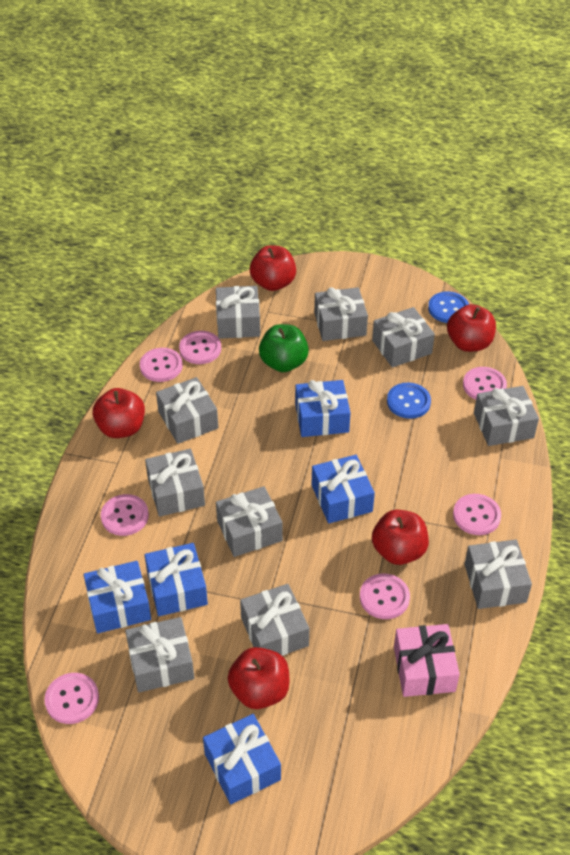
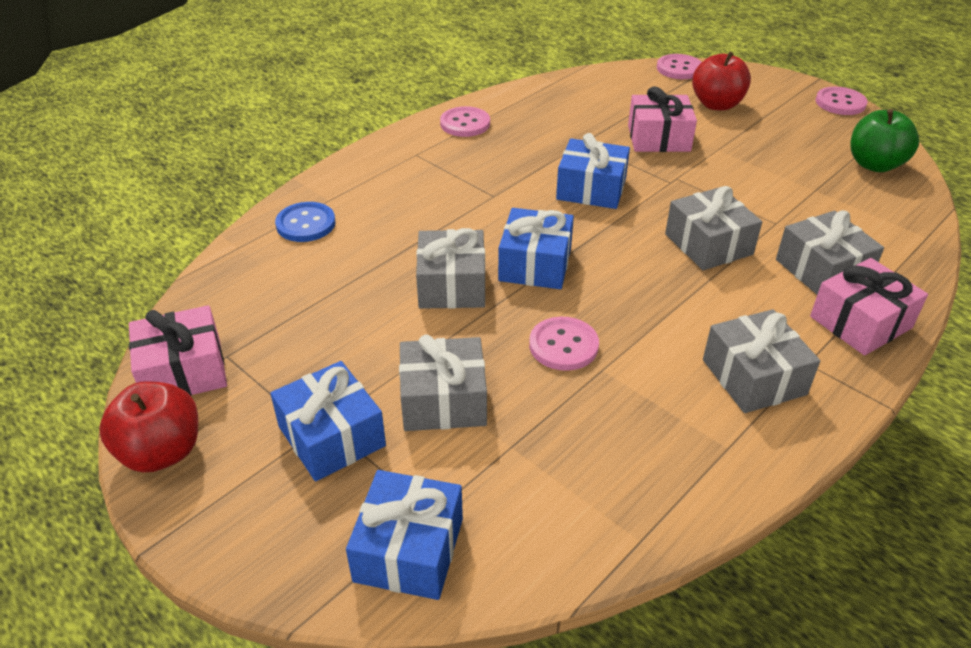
blue button: [387,383,431,419] [428,291,469,323] = 2 -> [275,202,336,242] = 1
blue gift: [84,561,151,633] [145,543,208,616] [203,714,281,804] [295,380,350,437] [312,455,375,523] = 5 -> [270,361,386,481] [346,470,463,600] [498,208,574,289] [556,133,630,209] = 4
grey gift: [125,617,194,692] [145,449,205,517] [156,377,218,444] [216,286,260,339] [216,486,283,557] [240,584,309,656] [314,287,368,341] [372,307,435,368] [464,540,532,609] [474,386,539,446] = 10 -> [399,334,487,431] [416,228,485,309] [665,186,762,270] [703,309,820,413] [776,210,884,295] = 5
pink button: [44,673,99,724] [101,494,149,536] [140,348,183,382] [179,331,221,364] [360,573,410,619] [453,494,501,535] [463,367,507,400] = 7 -> [440,106,490,137] [529,317,599,371] [657,54,702,79] [815,87,867,115] = 4
pink gift: [394,624,460,697] = 1 -> [129,305,227,396] [628,86,697,152] [810,258,928,356] = 3
red apple: [93,388,145,438] [227,647,290,709] [250,245,296,291] [372,510,429,565] [447,304,496,352] = 5 -> [99,381,198,473] [692,51,751,111] = 2

